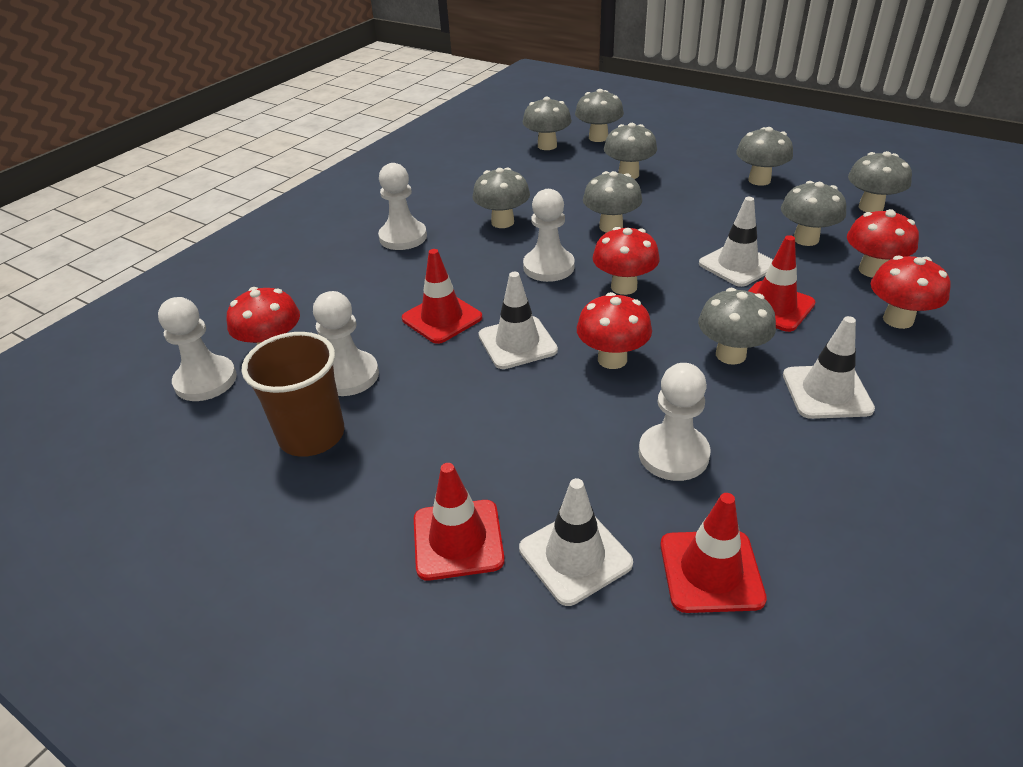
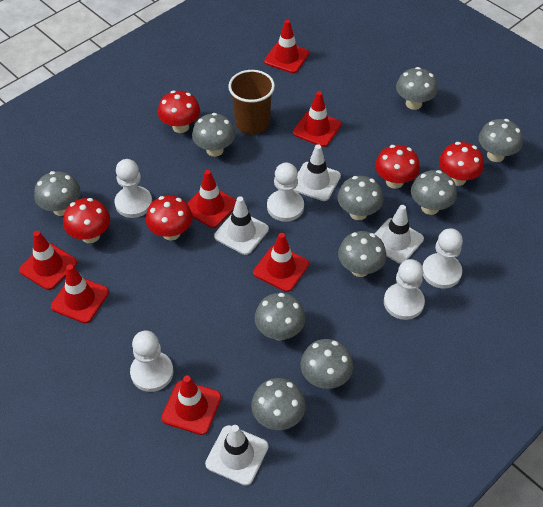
grey mushroom: [472,168,530,228] [523,97,572,150] [575,89,624,142] [583,171,642,233] [604,123,657,179] [698,288,776,365] [736,127,793,186] [781,181,846,246] [848,151,912,212] = 9 -> [34,171,81,216] [192,113,235,157] [251,378,306,430] [255,293,305,341] [300,339,353,389] [337,176,383,220] [338,231,386,277] [396,67,438,110] [411,170,457,215] [479,119,523,162] = 10
red traffic cone: [402,249,482,344] [414,463,505,581] [660,493,767,613] [748,235,815,332] = 4 -> [19,231,77,290] [51,264,109,323] [161,375,221,435] [187,170,236,228] [253,233,309,292] [264,20,309,73] [293,91,341,147] = 7

